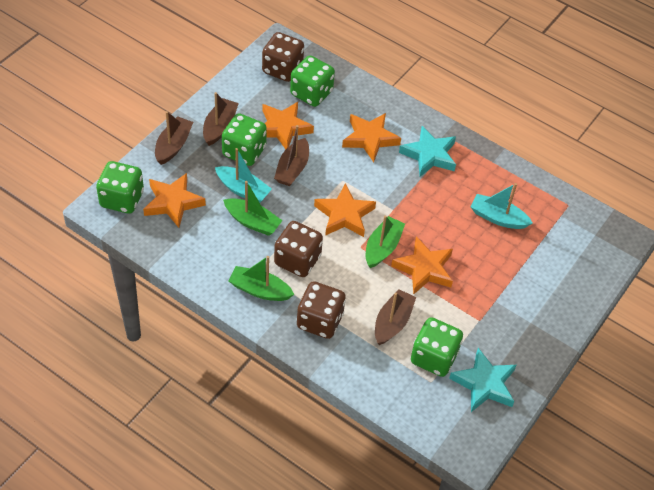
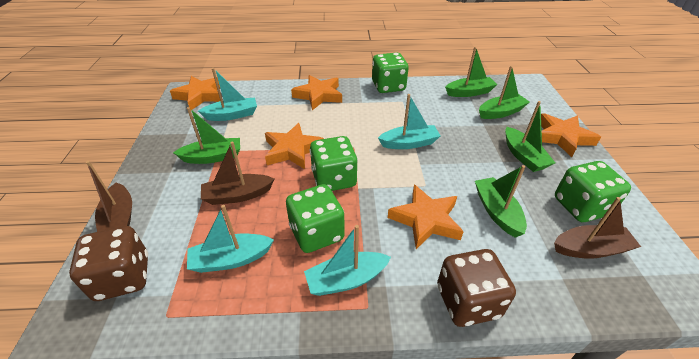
brown boat: [155,111,193,165] [203,92,239,146] [274,125,309,186] [375,289,416,345] = 4 -> [86,161,132,232] [201,142,274,205] [554,197,641,259] = 3
brown dice: [262,32,304,82] [274,221,323,277] [297,281,346,339] = 3 -> [69,226,148,301] [437,249,516,327] = 2
green boat: [223,181,283,236] [228,256,294,301] [366,215,405,268] = 3 -> [173,107,240,164] [445,47,497,97] [475,165,527,238] [479,66,529,119] [505,101,555,172] = 5
turquoise boat: [215,148,272,203] [470,183,533,229] = 2 -> [187,205,274,273] [198,68,257,121] [304,225,391,296] [378,94,441,149] = 4
turquoise star: [399,126,456,177] [449,348,516,412] = 2 -> none = 0

